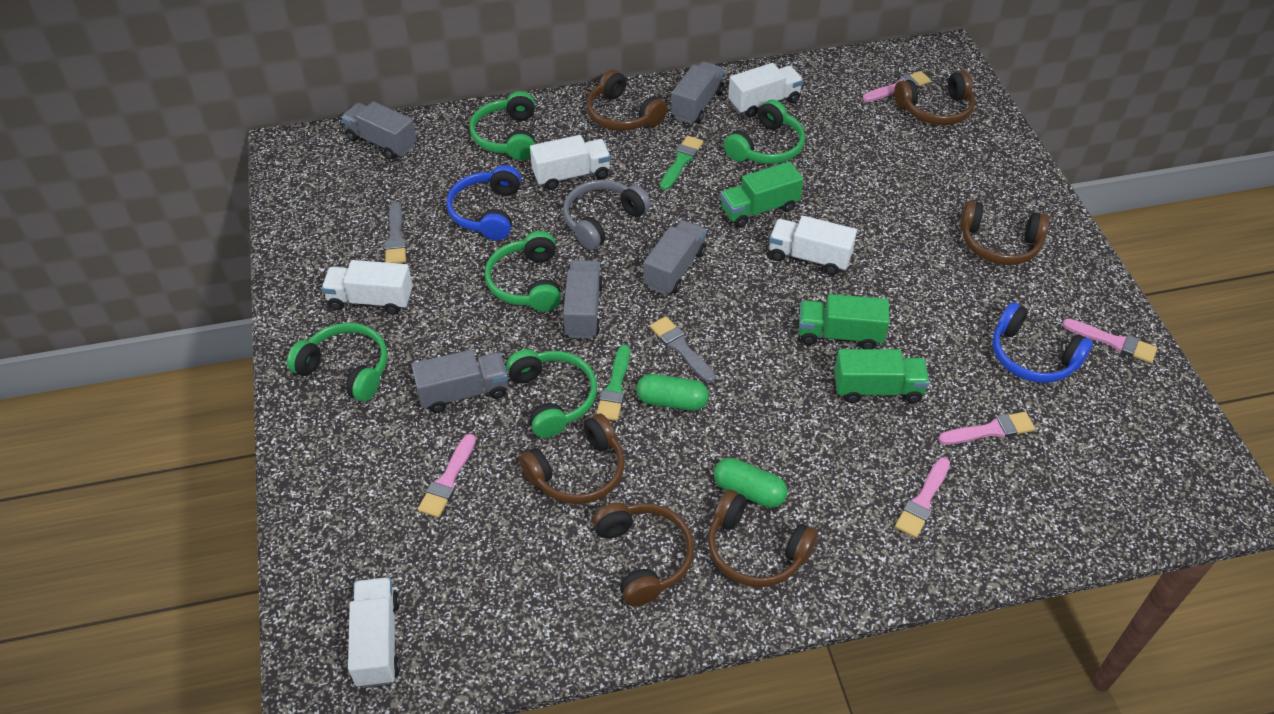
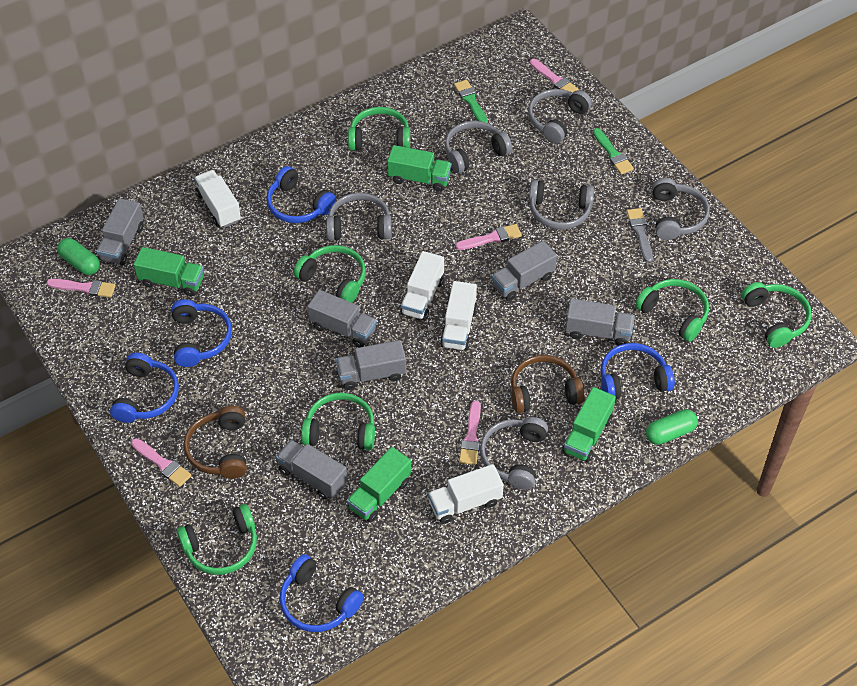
blue headphones: [446,165,521,240] [992,302,1093,383] = 2 -> [110,353,179,423] [171,299,232,367] [267,166,336,223] [280,554,364,632] [601,343,675,400] = 5
brown headphones: [519,413,625,504] [586,70,667,131] [593,502,694,606] [708,490,818,587] [894,71,975,125] [960,200,1049,265] = 6 -> [184,406,247,479] [511,355,585,413] = 2
green headphones: [287,323,388,402] [469,91,536,160] [485,231,561,312] [506,349,597,438] [724,100,805,164] = 5 -> [177,504,257,575] [294,245,366,303] [301,393,375,450] [348,107,410,151] [635,279,709,342] [741,282,812,348] = 6
green truck: [721,161,804,228] [799,294,889,349] [834,349,930,403] = 3 -> [134,247,204,296] [347,447,411,522] [387,145,452,192] [562,387,616,462] = 4
grey brush: [385,202,406,263] [650,316,715,383] = 2 -> [627,208,653,262] = 1
grey headphones: [563,180,651,250] = 1 -> [326,193,392,241] [445,121,512,173] [480,417,548,490] [528,89,592,144] [529,180,594,229] [652,178,710,240] = 6
grey truck: [341,101,417,159] [411,350,508,413] [563,260,603,339] [644,220,706,295] [671,62,724,124] = 5 -> [96,198,143,265] [276,440,348,499] [307,290,377,347] [336,340,406,390] [491,241,557,301] [565,299,635,346] = 6
white truck: [321,260,413,315] [348,577,400,688] [530,135,611,190] [728,63,803,117] [769,216,857,275] = 5 -> [194,170,241,228] [400,251,444,321] [428,464,504,524] [440,281,477,351] = 4

